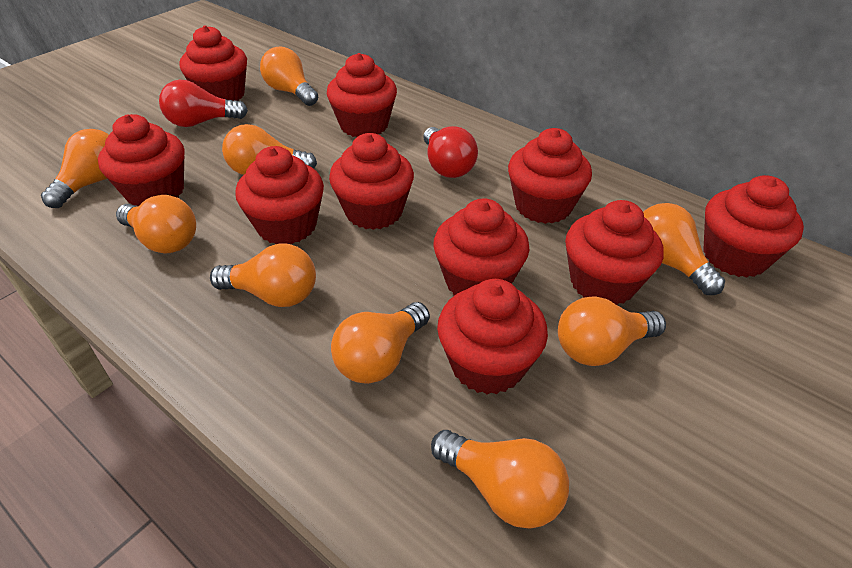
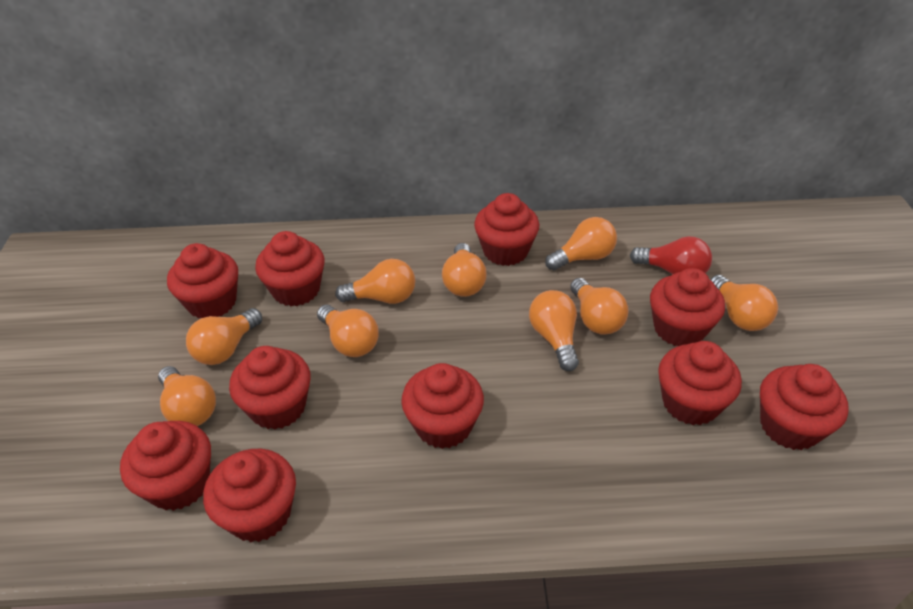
red light bulb: [159,80,248,127] [423,126,478,178] = 2 -> [630,236,712,274] = 1

